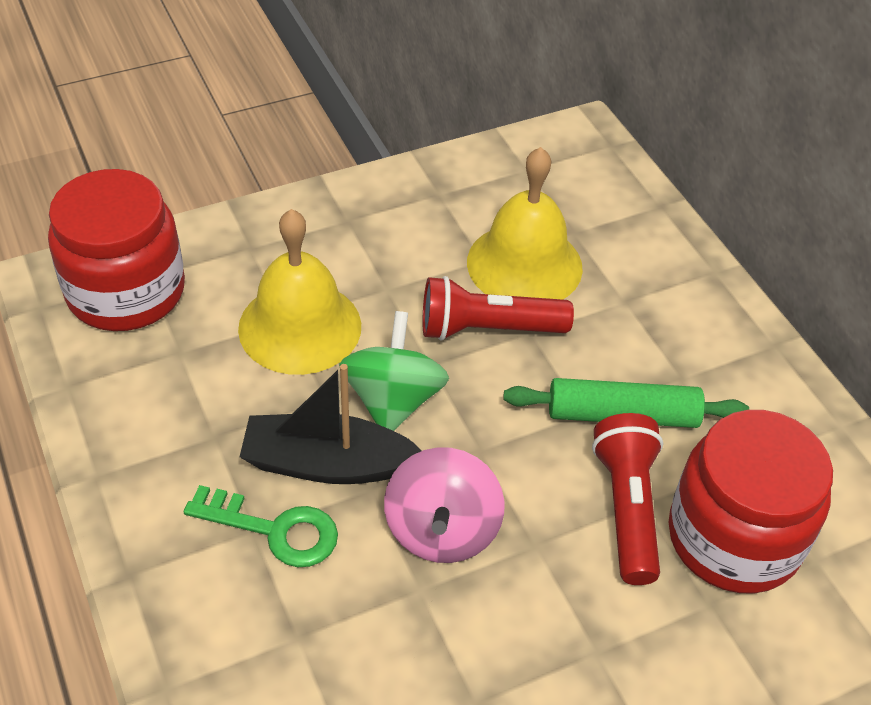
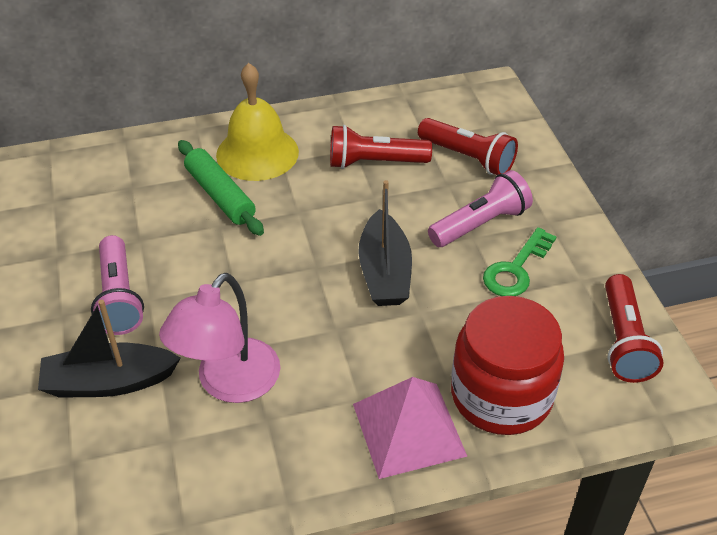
black boat: [240,364,422,484] = 1 -> [38,300,181,398] [358,180,412,306] = 2
green spinning top: [339,311,449,431] = 1 -> none = 0
pink flashlight: none = 0 -> [91,235,144,335] [428,170,533,247] = 2
pink lamp: none = 0 -> [159,273,280,403] = 1
pink pyramid: none = 0 -> [353,377,467,479] = 1
pink spinning top: [384,447,504,563] = 1 -> none = 0
red flashlight: [423,276,574,341] [592,413,663,585] = 2 -> [330,125,432,169] [418,118,518,175] [605,274,664,383] = 3
red jar: [48,169,185,331] [669,410,833,594] = 2 -> [451,296,564,435] = 1
yellow bell: [238,209,361,375] [467,147,583,300] = 2 -> [216,63,299,181] = 1

